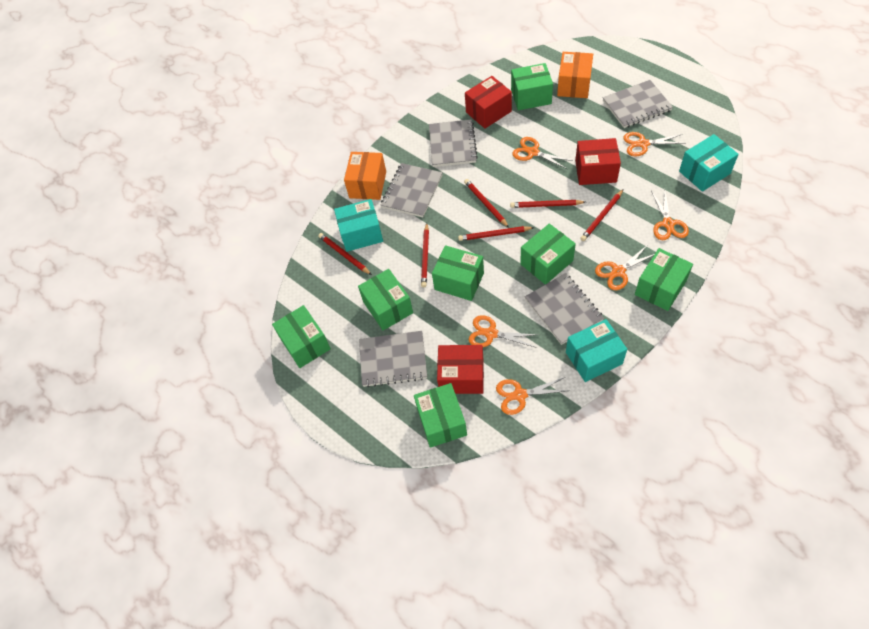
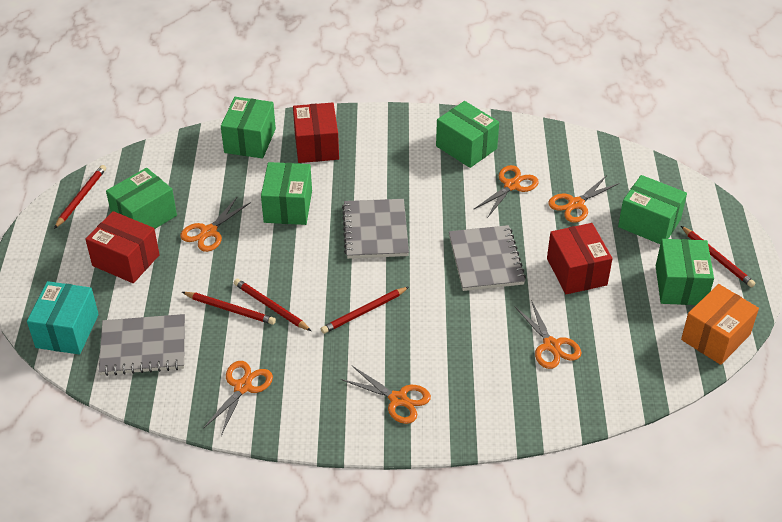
green box: [272,305,331,368] [358,269,413,331] [414,383,467,448] [432,245,484,301] [511,63,553,110] [520,224,576,285] [635,248,693,311] = 7 -> [106,168,177,229] [221,97,276,159] [261,162,312,225] [436,101,499,168] [618,175,687,244] [656,239,714,305] = 6
grey notebook: [359,331,427,387] [381,163,443,217] [429,119,478,167] [525,273,604,345] [603,80,673,128] = 5 -> [99,314,185,376] [342,199,409,259] [449,225,526,291] = 3
orange box: [344,152,386,200] [557,52,593,98] = 2 -> [681,284,759,365] = 1
red pencil: [318,233,372,275] [421,223,429,287] [458,226,534,241] [464,179,509,228] [510,200,585,208] [580,190,623,241] = 6 -> [54,165,106,229] [182,292,276,325] [234,279,311,331] [321,287,409,334] [681,226,755,288] = 5
turquoise box: [334,199,383,252] [566,319,627,382] [679,134,739,192] = 3 -> [27,281,99,355] = 1

